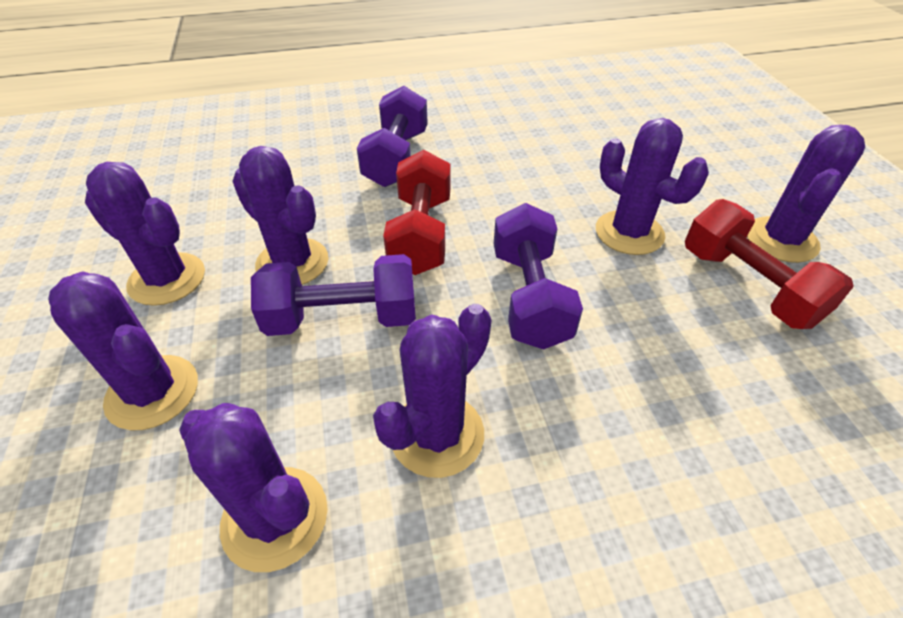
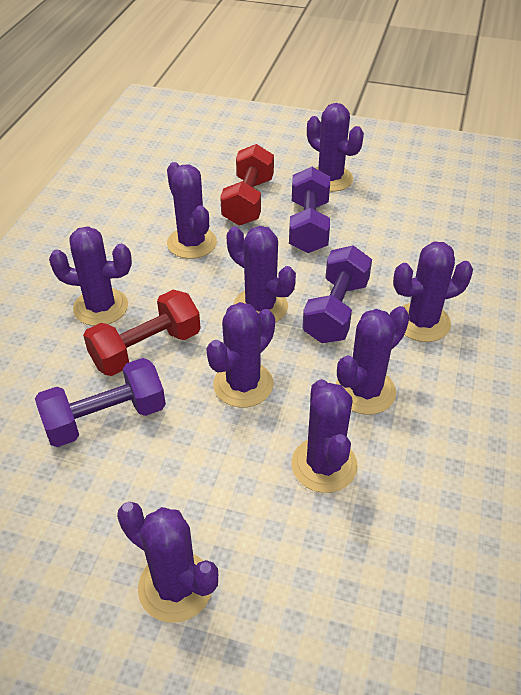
purple cactus: [48,272,198,431] [85,162,205,306] [179,403,328,572] [232,146,329,285] [373,304,491,478] [596,118,709,255] [747,125,865,263] = 7 -> [49,226,132,326] [117,502,218,623] [167,162,217,259] [206,302,275,408] [226,226,296,322] [291,379,358,493] [307,103,364,192] [336,306,410,415] [393,241,473,342] = 9

